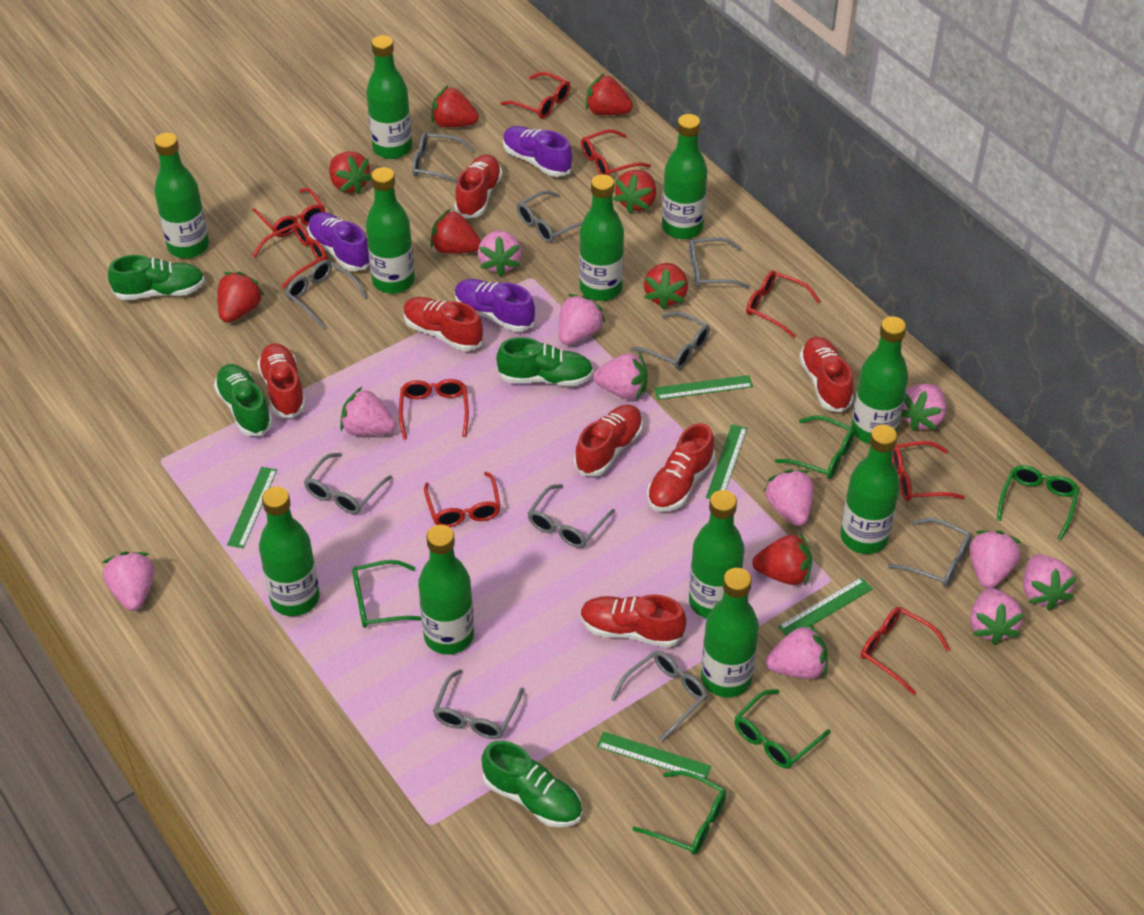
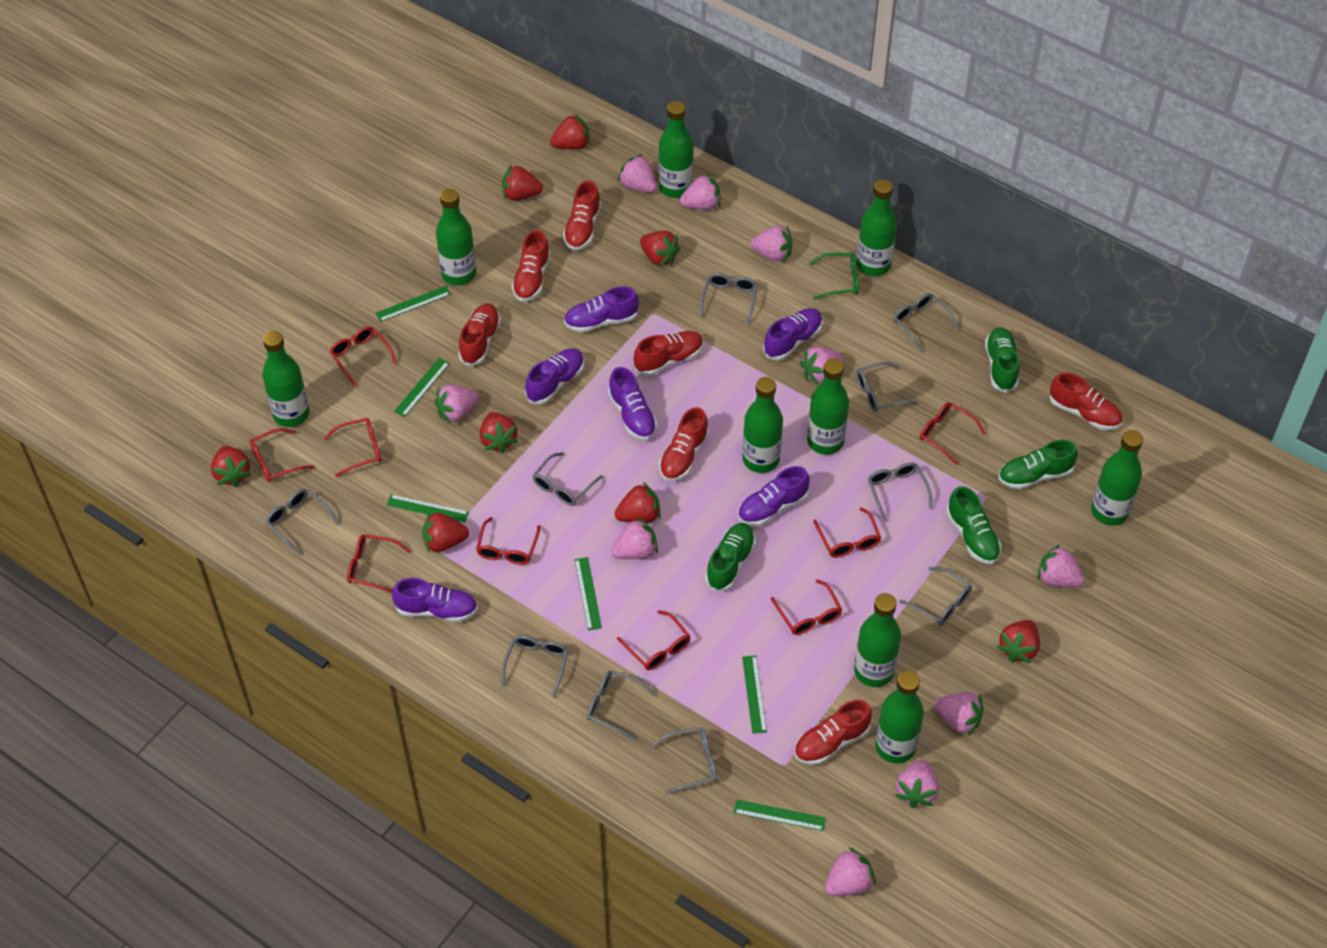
green bottle: [154,133,209,258] [259,487,320,616] [366,35,412,159] [366,167,415,294] [418,525,474,654] [579,174,624,301] [662,114,708,239] [689,490,744,619] [701,568,759,697] [840,425,900,554] [851,316,908,444] = 11 -> [262,331,310,427] [436,189,476,286] [658,101,694,198] [742,377,783,473] [807,358,849,455] [854,593,901,687] [856,179,897,276] [875,671,924,763] [1091,430,1143,526] = 9
green glasses: [352,560,422,628] [632,770,727,854] [734,689,830,769] [775,416,855,479] [997,465,1079,540] = 5 -> [809,253,859,300] = 1
green ruler: [227,467,277,548] [597,731,711,779] [654,375,753,400] [706,424,747,499] [778,577,873,636] = 5 -> [375,286,451,322] [387,494,469,523] [394,358,450,417] [574,557,602,631] [734,800,826,831] [742,655,767,734] = 6
pink strawberry: [102,552,155,611] [340,387,396,436] [478,230,521,277] [559,294,606,345] [593,352,647,399] [764,469,814,526] [766,624,828,679] [901,384,946,431] [970,530,1022,588] [970,588,1024,645] [1023,554,1077,610] = 11 -> [435,385,479,424] [611,517,658,559] [618,154,657,193] [680,174,721,210] [751,226,792,262] [800,347,844,385] [825,848,876,896] [895,760,939,808] [934,692,983,736] [1038,544,1085,587] = 10
purple shoe: [307,212,370,271] [455,279,535,332] [503,126,573,177] = 3 -> [392,578,478,622] [525,348,584,404] [564,286,639,332] [608,367,657,440] [738,466,810,526] [763,308,822,360] = 6

